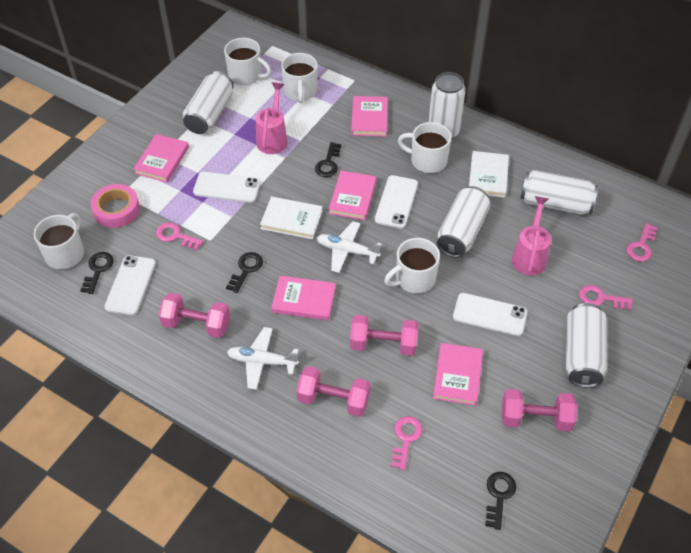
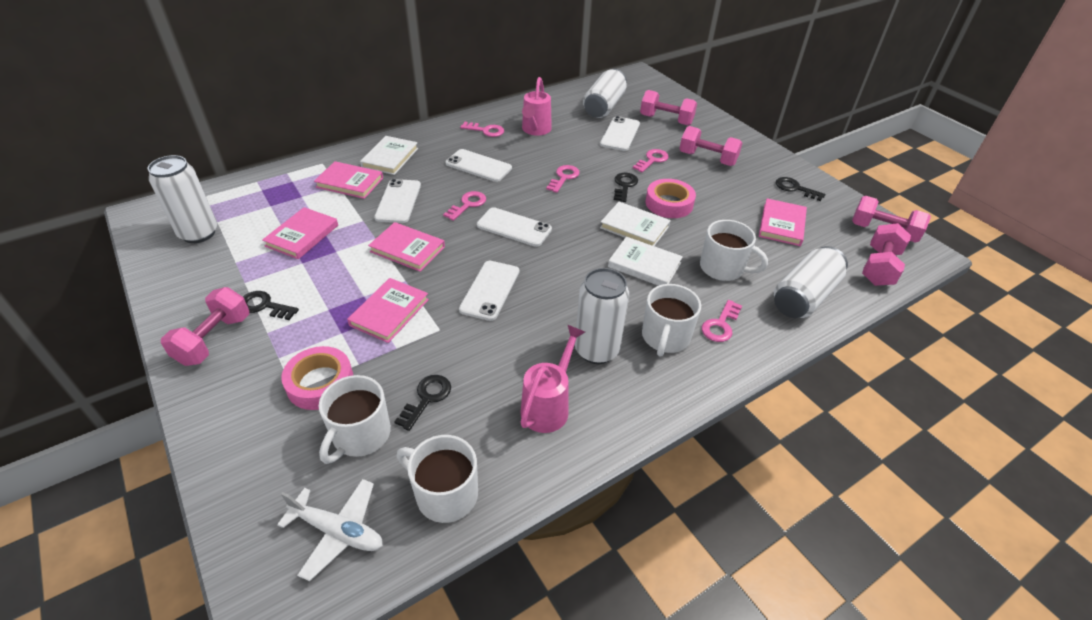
pink dumbbell: [159,293,230,338] [297,366,370,417] [350,315,418,356] [502,389,577,431] = 4 -> [161,287,249,366] [640,90,697,126] [679,126,742,166] [852,196,931,243] [862,223,911,286] = 5
pink key: [156,222,203,251] [391,416,423,470] [579,285,633,310] [626,223,658,262] = 4 -> [443,191,486,221] [460,122,504,137] [546,165,580,193] [633,149,669,173] [702,300,742,342] = 5
pink tape: [91,184,140,228] = 1 -> [281,346,353,410] [646,179,696,218] = 2
white book: [260,196,322,239] [469,151,509,198] = 2 -> [360,136,418,175] [600,202,671,246] [608,237,683,286] = 3
white can: [182,71,234,134] [429,72,466,139] [437,186,490,258] [520,170,598,215] [566,303,607,388] = 5 -> [148,155,217,243] [575,268,629,364] [583,69,627,118] [774,246,848,318] = 4
white mug: [34,213,84,269] [224,38,271,85] [281,53,318,103] [384,238,440,293] [398,122,451,173] = 5 -> [319,375,391,464] [397,435,478,523] [642,284,701,357] [700,220,768,281] = 4
white phone: [104,255,156,315] [193,172,260,203] [375,175,418,228] [453,293,527,336] = 4 -> [374,179,421,223] [446,149,512,182] [459,261,519,321] [477,207,552,247] [600,116,640,151] = 5
white plane: [227,327,299,390] [317,221,382,273] = 2 -> [277,479,383,581] = 1

